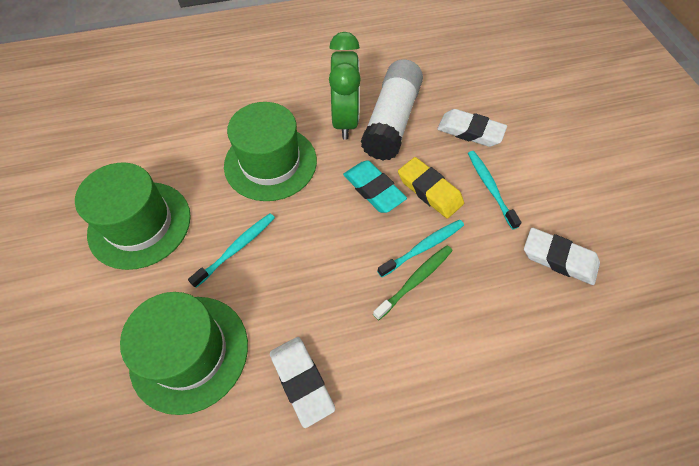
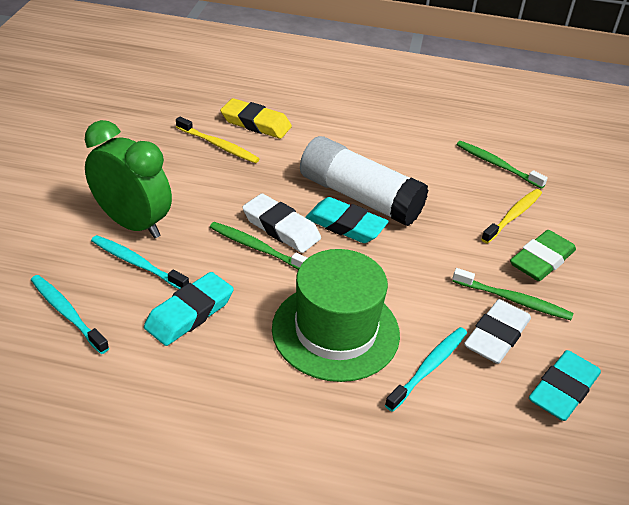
green eraser: none = 0 -> [510,230,576,281] = 1
green hat: [75,162,191,270] [120,292,248,415] [224,102,317,201] = 3 -> [272,249,400,382] = 1
green toothbrush: [373,245,452,320] = 1 -> [210,222,307,270] [452,268,573,320] [456,141,548,189] = 3
turquoise eraser: [343,160,407,213] = 1 -> [144,272,234,346] [305,197,389,243] [529,350,601,421] = 3
white eraser: [270,337,335,428] [437,109,507,147] [524,228,600,285] = 3 -> [242,194,321,253] [464,299,531,364] = 2
yellow toothbrush: none = 0 -> [176,117,259,163] [481,189,542,244] = 2

